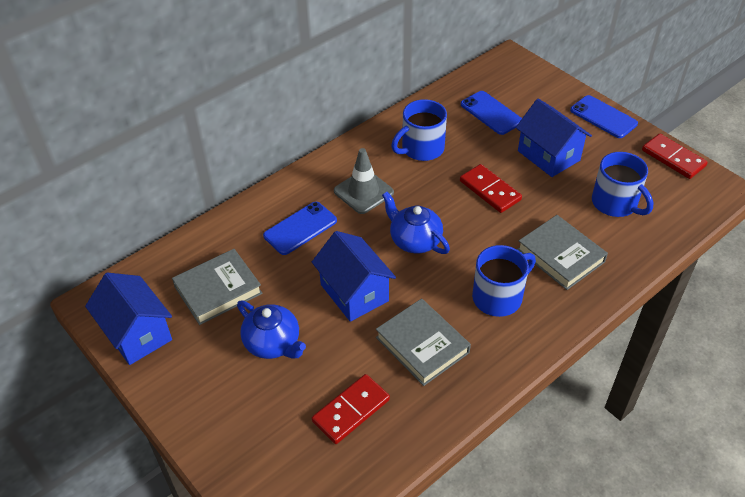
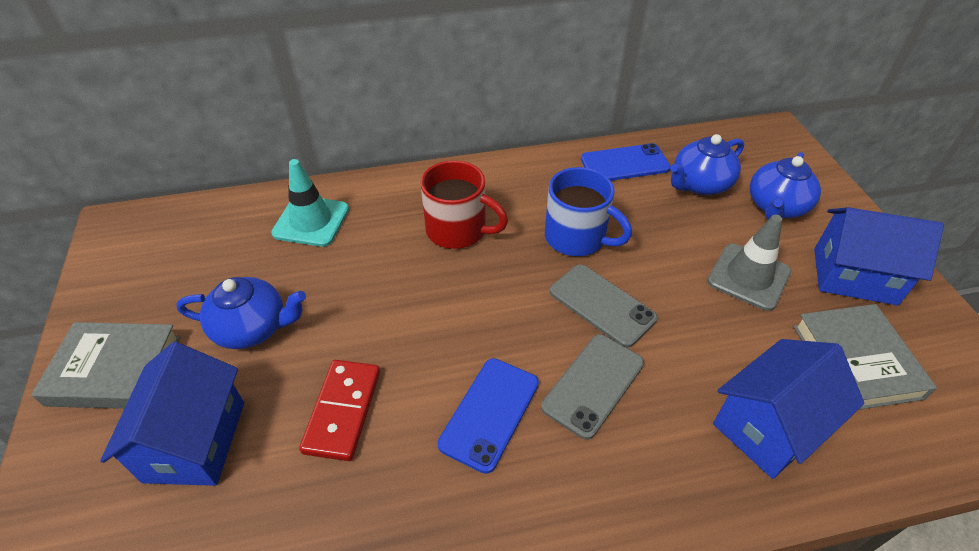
blue mug: [391,99,447,161] [472,245,536,317] [592,152,654,217] = 3 -> [545,167,632,256] = 1
blue phone: [263,202,337,255] [461,91,522,135] [570,95,638,138] = 3 -> [437,358,539,474] [581,143,671,181] = 2
blue teapot: [237,301,306,359] [382,192,450,254] = 2 -> [177,277,306,349] [670,134,744,195] [750,152,821,220] = 3
grey book: [172,249,262,325] [376,298,471,386] [517,215,608,290] = 3 -> [31,322,180,409] [793,304,937,410] = 2
grey phone: none = 0 -> [541,334,644,440] [550,264,657,348] = 2
red domino: [312,374,390,444] [460,164,522,213] [642,134,708,179] = 3 -> [299,360,380,461] = 1
red mug: none = 0 -> [420,160,508,249] = 1
turquoise traffic cone: none = 0 -> [271,159,349,247] = 1

